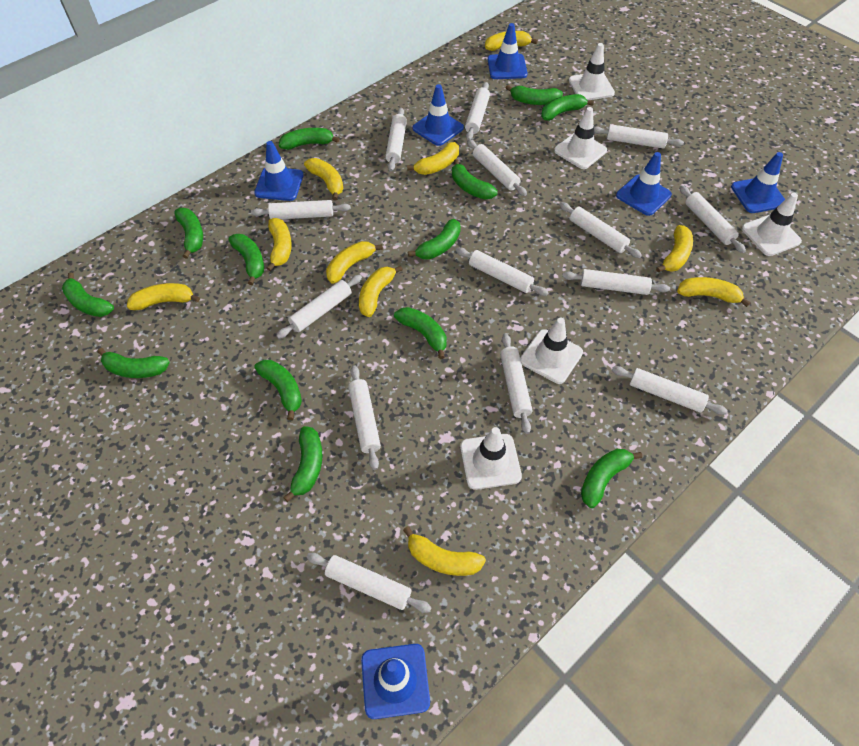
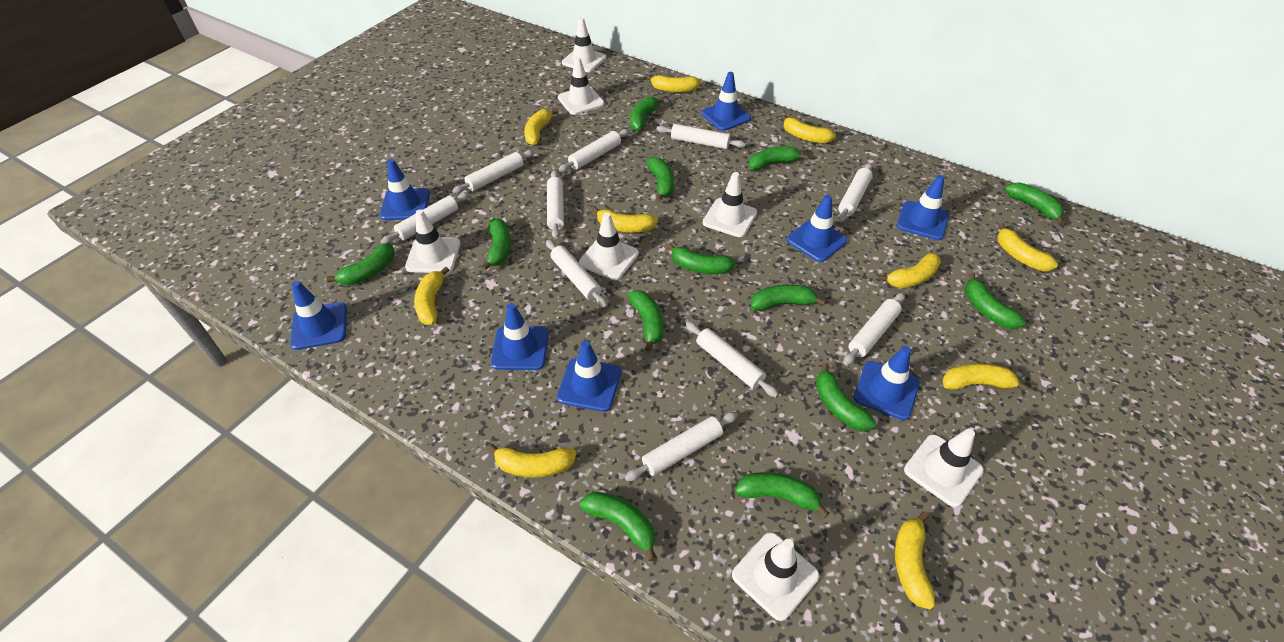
blue traffic cone: [254,141,304,201] [361,644,430,719] [412,84,464,146] [488,23,528,79] [616,152,672,216] [731,152,785,213] = 6 -> [290,281,347,350] [380,159,430,220] [491,303,549,370] [557,340,621,412] [701,72,751,131] [787,195,847,262] [854,346,920,420] [897,175,949,240] = 8
white rolling pin: [251,200,351,219] [276,275,362,339] [306,553,432,613] [348,365,381,470] [385,108,407,171] [456,248,549,296] [465,82,490,140] [467,140,527,196] [500,333,533,434] [559,202,642,258] [562,269,670,295] [594,124,684,149] [612,366,728,415] [679,185,746,253] = 14 -> [381,192,470,244] [452,150,534,194] [546,240,608,308] [547,170,564,239] [558,129,630,172] [625,412,738,481] [657,124,746,149] [686,321,779,397] [838,163,873,222] [844,292,905,365] = 10
white traffic cone: [460,427,522,490] [520,318,583,384] [554,107,607,169] [569,43,615,100] [742,193,802,256] = 5 -> [405,209,461,273] [558,57,604,115] [562,17,606,72] [579,212,639,280] [703,172,757,237] [732,532,819,621] [904,428,984,507] = 7

